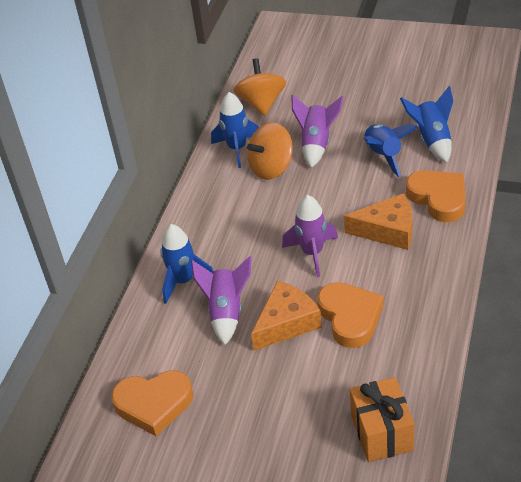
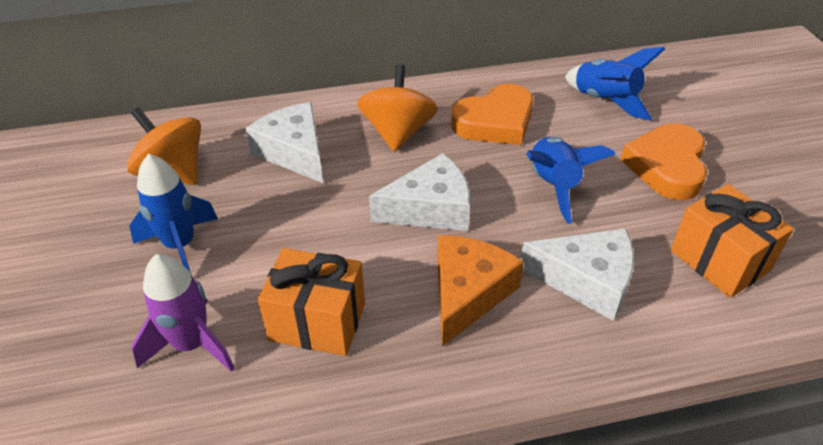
blue rocket: [160,224,214,304] [211,92,259,168] [364,123,418,177] [400,86,453,162] = 4 -> [129,154,218,273] [526,137,615,224] [565,47,665,121] = 3
orange cheese: [251,281,322,351] [344,193,412,250] = 2 -> [437,235,524,347] = 1
orange gift: [350,377,414,462] = 1 -> [258,248,365,356] [671,184,794,298] = 2
orange heart: [111,370,193,436] [317,282,384,348] [406,170,466,222] = 3 -> [451,84,533,145] [620,123,707,200] = 2
purple rocket: [191,256,252,345] [282,195,338,277] [292,94,343,168] = 3 -> [132,254,234,372] = 1
white cheese: none = 0 -> [245,102,323,183] [369,153,470,231] [521,228,634,321] = 3

